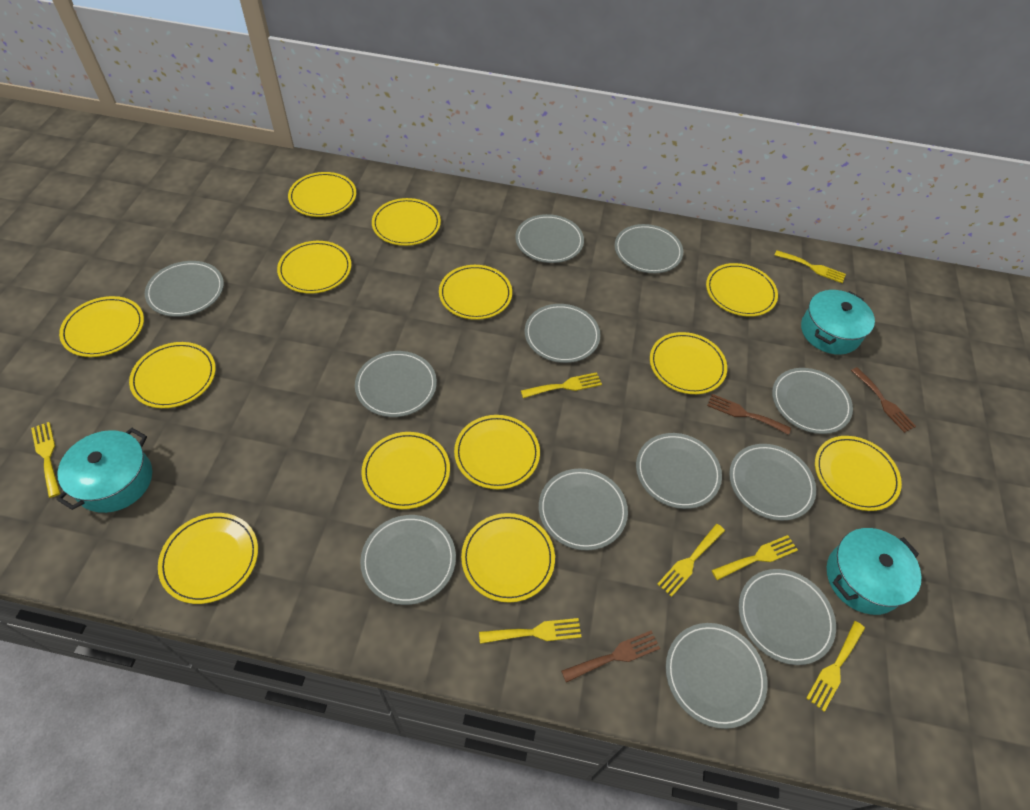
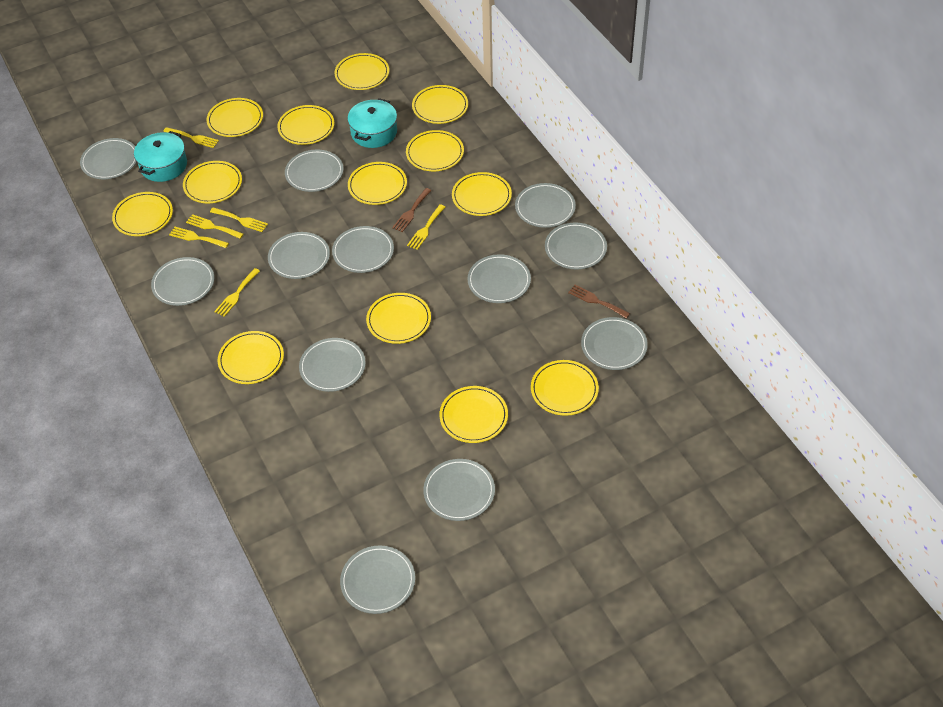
brown fork: [561,630,660,683] [707,394,791,435] [851,367,916,433] = 3 -> [392,188,432,232] [568,285,630,319] = 2
turquoise pot: [56,428,152,513] [801,290,875,355] [827,528,921,615] = 3 -> [134,131,187,182] [347,98,397,148] = 2
yellow fork: [31,422,61,498] [479,618,581,644] [521,372,602,398] [657,524,725,597] [712,535,798,580] [774,250,846,283] [806,621,865,712] = 7 -> [163,127,219,148] [169,227,229,248] [186,214,244,239] [210,207,268,232] [214,268,260,317] [407,204,445,250] = 6

